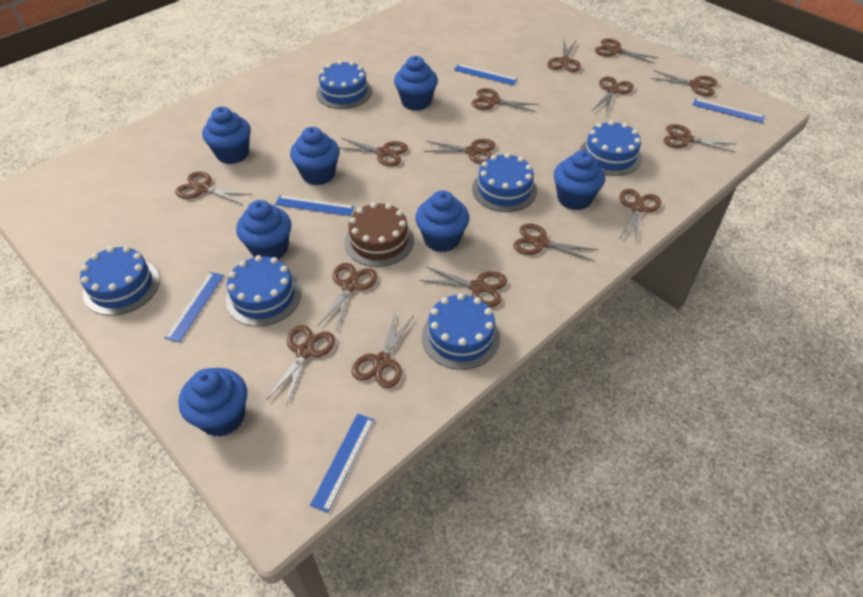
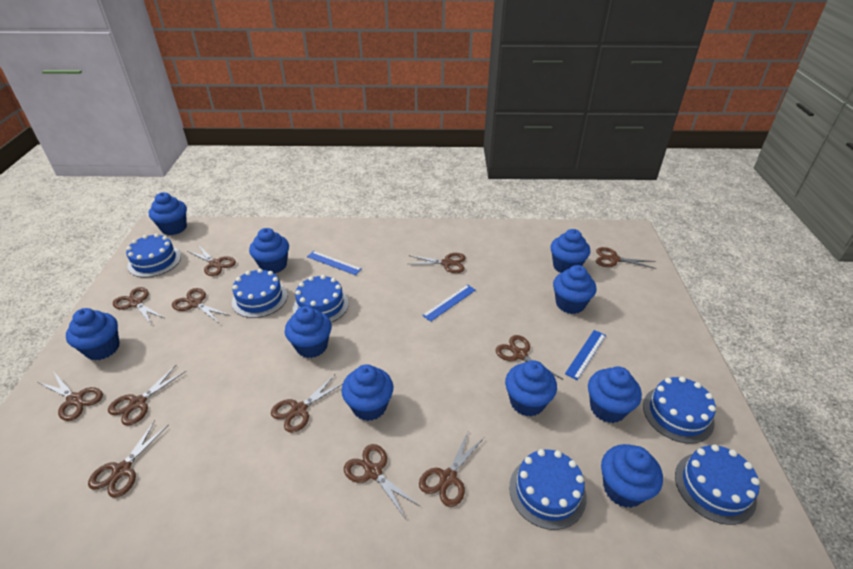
blue cupcake: [178,368,247,437] [202,107,251,164] [236,200,292,259] [290,127,340,185] [394,56,438,111] [415,190,469,252] [554,150,605,210] = 7 -> [66,308,120,360] [149,192,187,235] [249,228,289,274] [285,306,332,358] [341,364,393,421] [505,360,557,416] [551,229,590,273] [553,265,596,314] [588,366,642,423] [601,444,663,508] = 10
blue ruler: [164,272,224,343] [275,195,355,216] [310,414,374,513] [454,64,518,85] [693,98,765,123] = 5 -> [307,251,362,275] [422,284,476,322] [565,330,606,380] = 3
brown cake: [345,202,414,267] = 1 -> none = 0
brown scissors: [175,172,252,205] [266,325,335,406] [317,263,378,330] [339,138,408,166] [352,312,414,388] [420,266,507,307] [424,139,496,164] [471,88,539,112] [513,223,598,262] [547,41,581,72] [593,77,634,114] [595,38,658,64] [620,189,661,245] [650,70,718,96] [663,124,736,153] = 15 -> [38,371,103,421] [88,420,169,498] [108,365,186,426] [113,287,164,326] [172,288,231,323] [188,245,236,276] [271,375,343,433] [344,444,421,519] [408,253,465,273] [419,430,484,507] [495,335,563,379] [596,247,656,269] = 12

